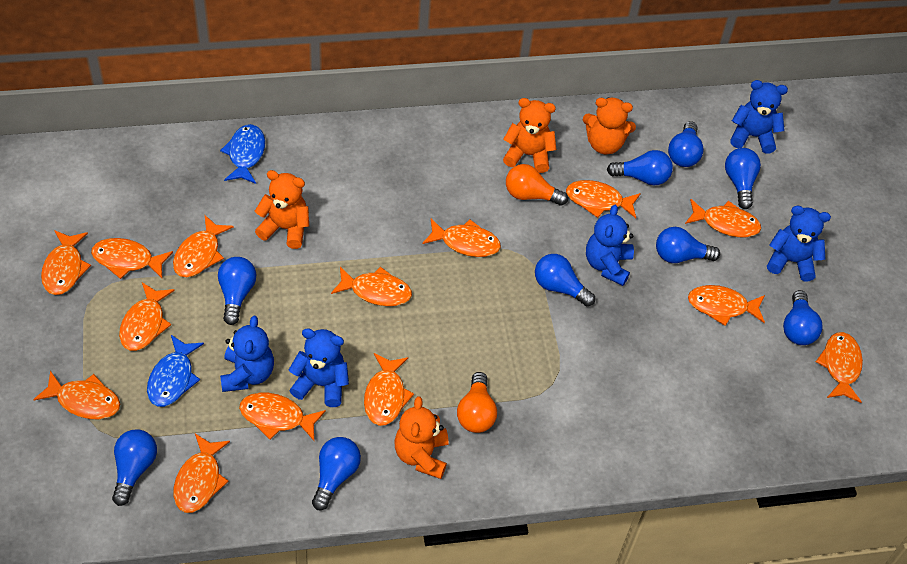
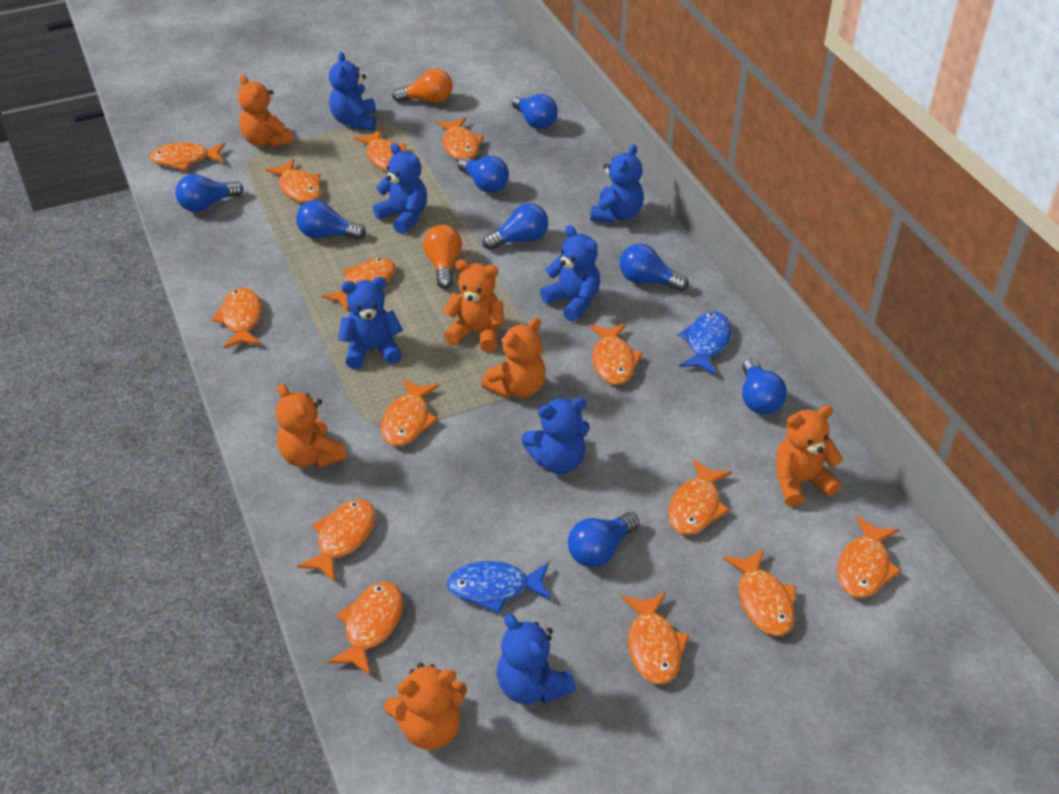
blue light bulb: [112,429,157,506] [218,257,256,325] [312,437,361,510] [535,254,595,306] [607,150,673,185] [656,227,720,263] [668,121,704,167] [725,148,761,209] [783,290,823,345] = 9 -> [175,174,243,212] [296,200,366,239] [458,156,509,193] [483,203,548,250] [512,94,558,129] [568,512,639,567] [620,244,689,291] [742,358,787,414] = 8
blue teddy bear: [220,316,274,392] [289,328,349,407] [586,205,634,286] [730,80,788,154] [767,206,831,281] = 5 -> [329,52,376,130] [338,277,403,369] [373,143,427,234] [497,614,576,704] [522,398,590,474] [540,225,600,322] [590,144,644,223] = 7
orange teddy bear: [255,170,309,249] [394,396,449,479] [503,98,557,173] [583,97,636,155] = 4 -> [238,75,293,148] [276,384,347,468] [384,663,467,750] [442,260,505,352] [481,318,546,398] [776,405,843,507] = 6

